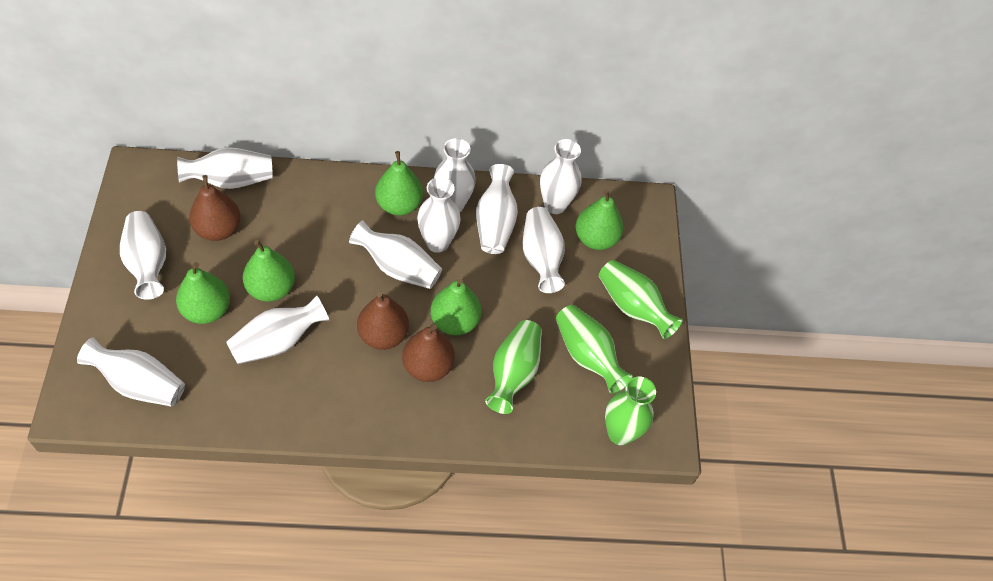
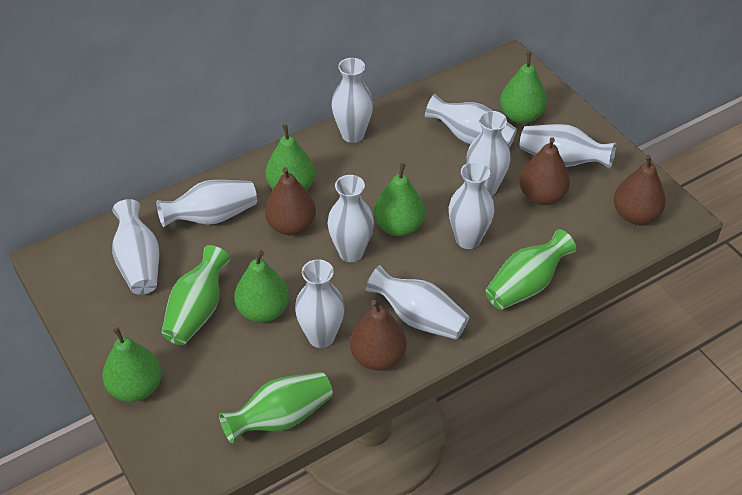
brown pear: [189,175,241,241] [357,292,409,350] [402,324,455,382] = 3 -> [265,167,316,235] [350,300,407,370] [519,137,570,205] [614,155,666,225] = 4
green vase: [485,320,542,414] [556,305,632,394] [599,260,683,339] [605,376,656,445] = 4 -> [161,245,230,345] [219,372,333,443] [485,229,577,310] = 3

